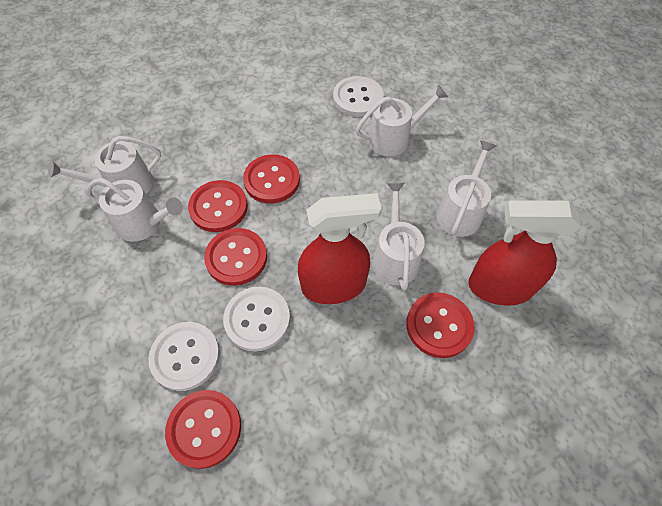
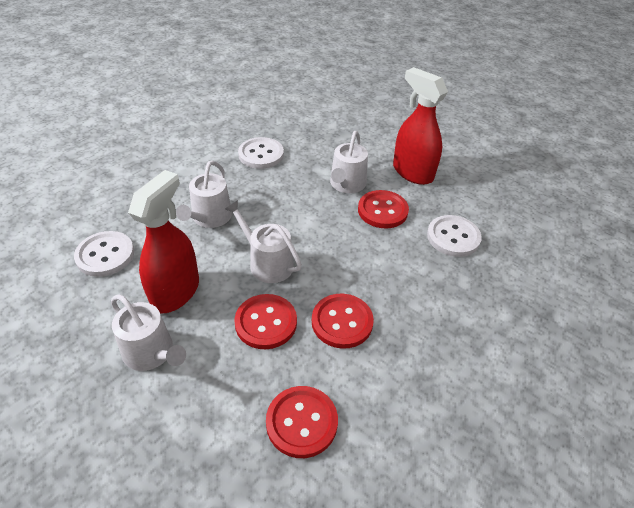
red button: [165,390,241,469] [188,180,248,232] [204,228,267,286] [243,154,300,203] [406,292,475,358] = 5 -> [234,294,297,349] [266,386,338,458] [312,294,374,349] [358,190,409,228] = 4
white watering can: [48,136,161,194] [86,178,183,242] [356,85,448,156] [372,183,425,291] [436,140,497,237] = 5 -> [111,294,186,371] [176,161,232,228] [225,200,302,283] [330,131,368,193] = 4

